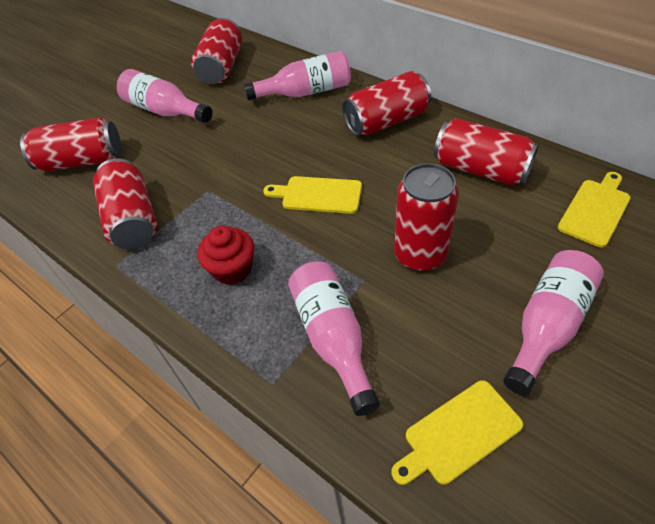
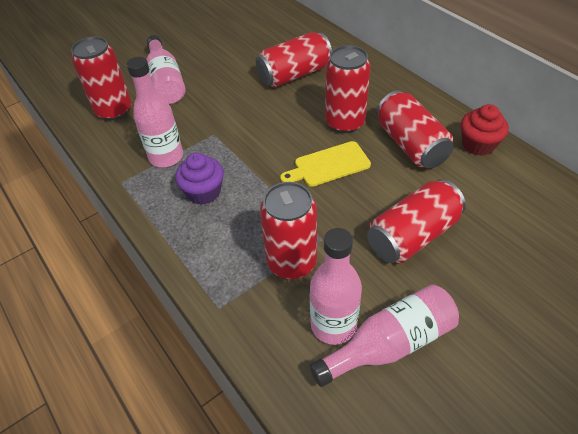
purple cupcake: none = 0 -> [175,153,224,205] = 1
yellow cutting board: [263,176,362,214] [391,380,523,485] [558,172,631,248] = 3 -> [280,141,371,187] = 1

